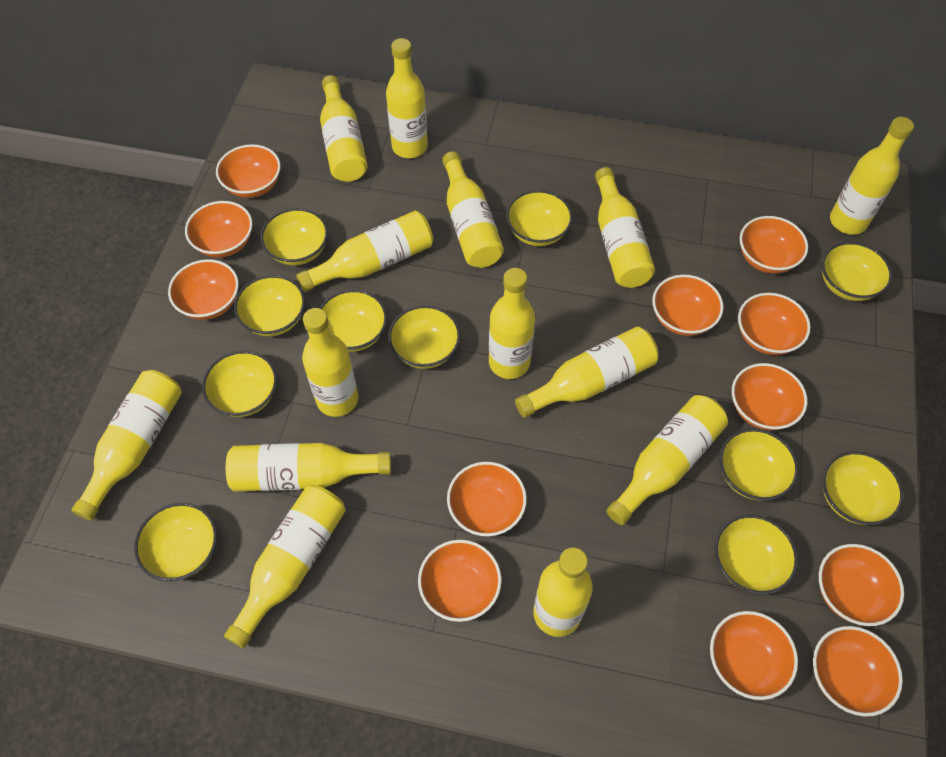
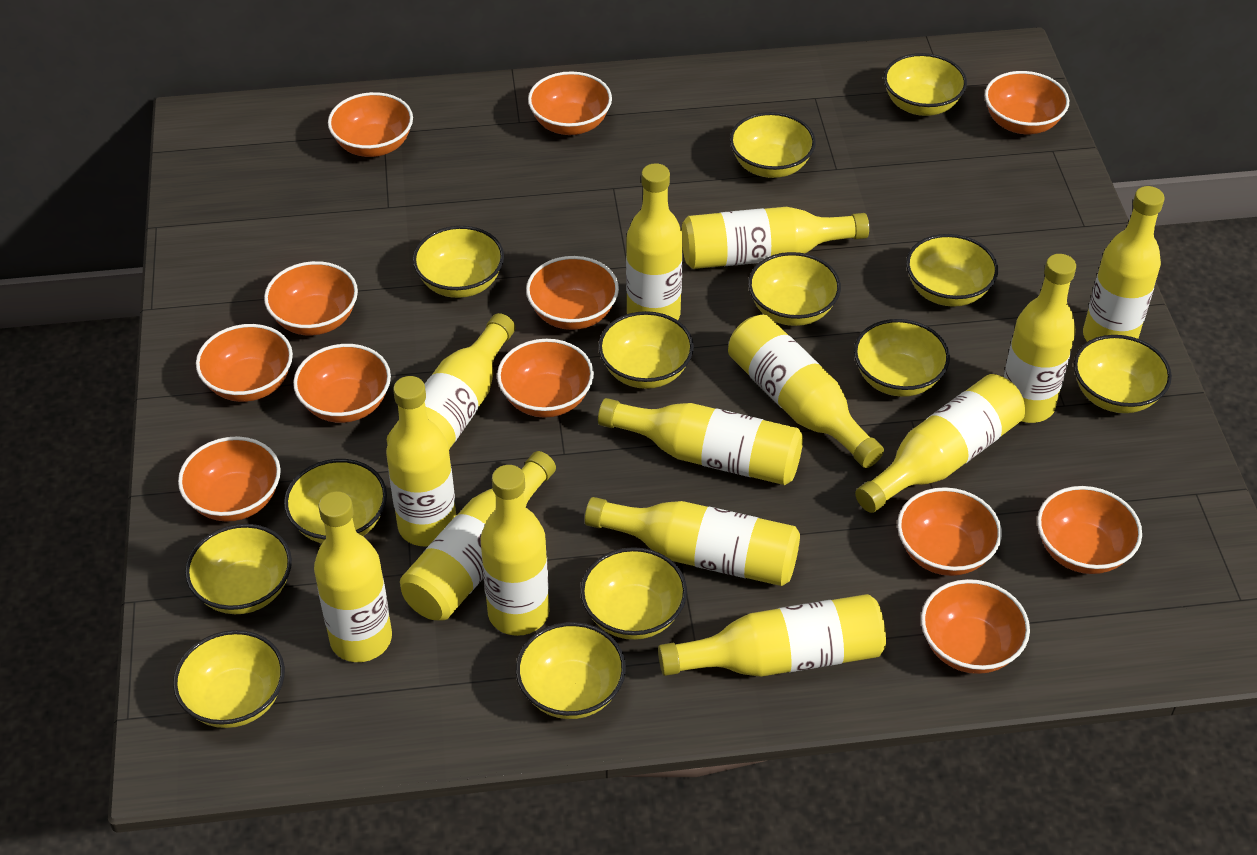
yellow bowl: [134,503,217,581] [202,351,277,417] [234,275,305,336] [260,208,328,265] [320,290,387,352] [388,305,460,369] [506,190,573,246] [715,515,798,594] [719,429,798,501] [822,242,892,301] [822,451,903,525] = 11 -> [173,630,285,728] [185,524,292,614] [284,459,387,544] [413,226,504,298] [516,622,626,719] [580,547,687,640] [598,311,694,389] [730,112,816,178] [748,252,841,326] [854,319,950,397] [884,53,967,116] [906,234,998,307] [1074,335,1172,413] = 13

